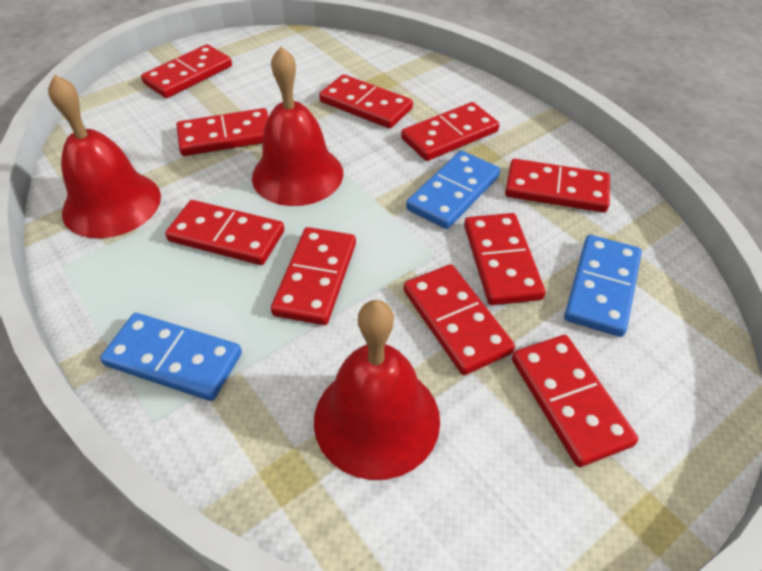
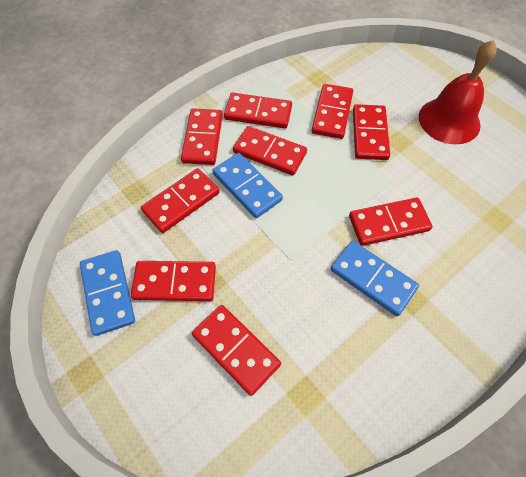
red bell: [48,74,161,238] [252,47,343,206] [314,300,440,480] = 3 -> [419,40,497,144] = 1
red domino: [141,44,232,98] [165,200,284,265] [176,108,269,156] [271,227,356,325] [319,74,413,128] [401,102,499,161] [404,264,515,375] [464,213,545,305] [505,159,610,213] [512,335,638,467] = 10 -> [131,261,216,301] [141,168,220,233] [181,108,223,165] [192,305,281,396] [224,93,292,128] [233,126,307,176] [312,84,353,139] [349,198,433,246] [353,104,390,160] = 9

